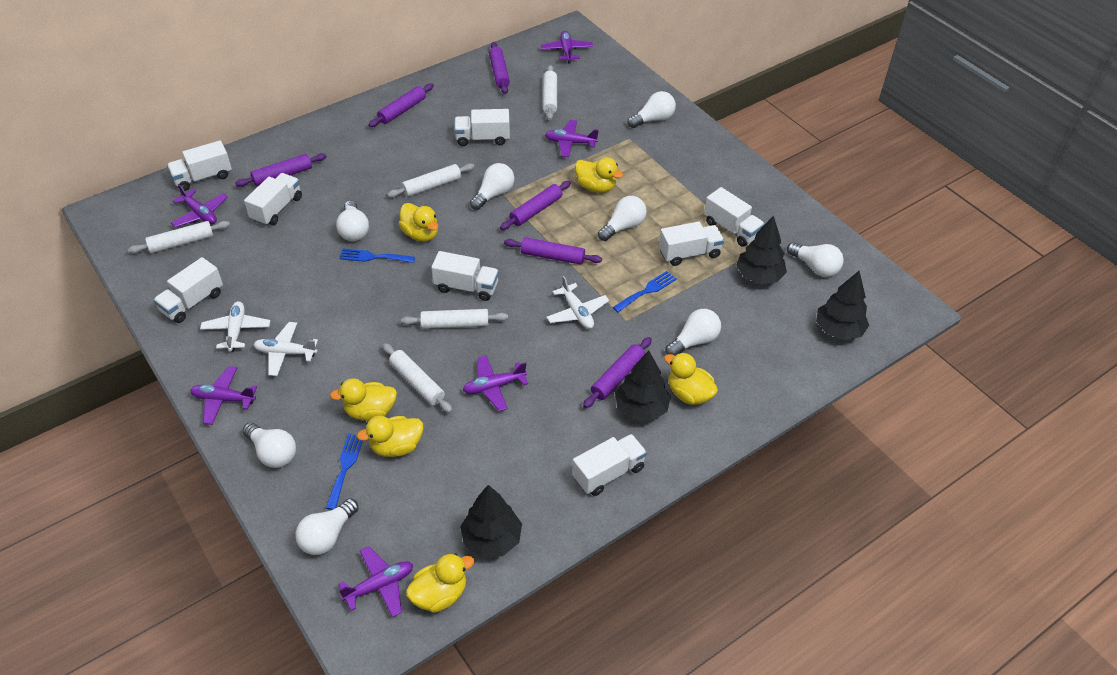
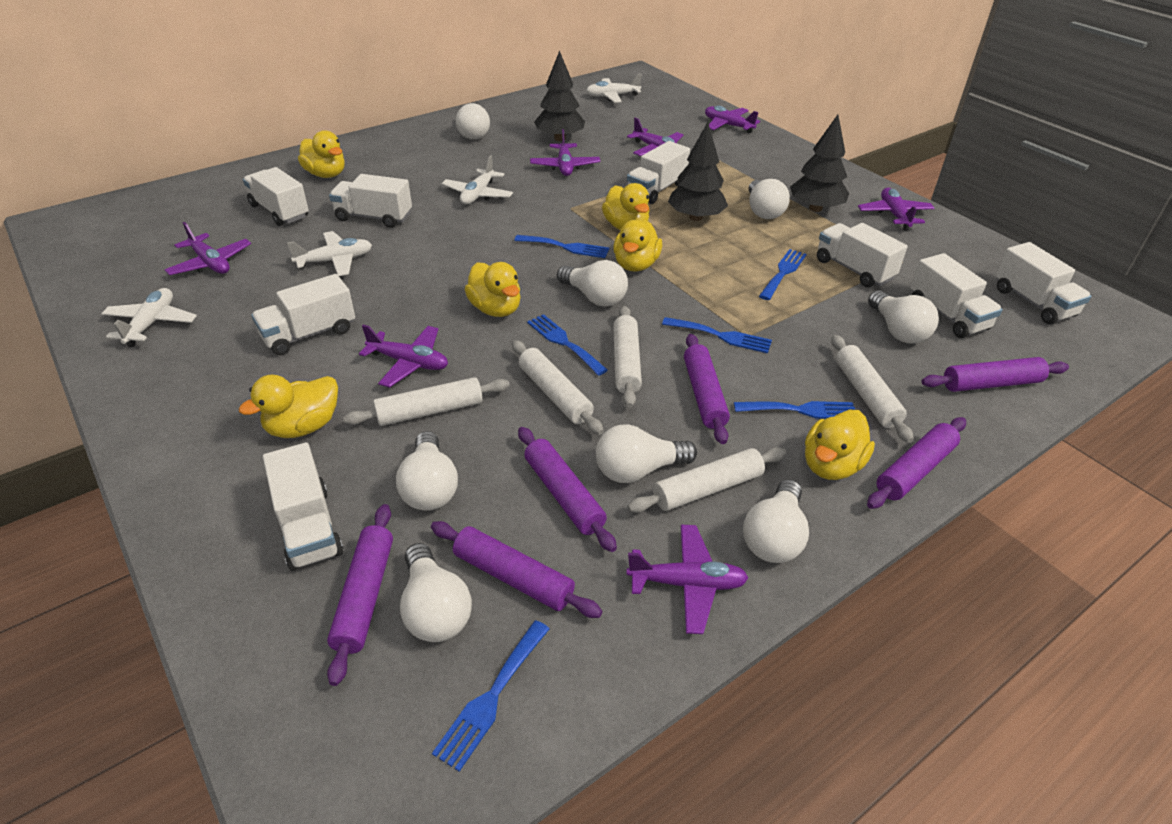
black tree: [460,485,522,557] [615,350,671,421] [736,216,787,284] [816,271,869,340] = 4 -> [534,51,585,141] [668,122,728,221] [790,115,849,212] = 3
blue fork: [326,434,363,510] [339,249,415,263] [613,271,677,313] = 3 -> [432,620,550,772] [514,235,609,258] [527,314,608,376] [662,317,772,353] [734,401,855,419] [759,249,807,300] = 6
purple plane: [171,184,228,227] [190,366,257,425] [338,547,413,617] [463,356,528,411] [541,31,593,64] [545,120,599,157] = 6 -> [165,222,251,275] [359,325,448,388] [530,129,600,176] [627,118,683,156] [627,525,748,634] [705,106,760,133] [858,188,935,231] = 7
white plane: [200,301,270,352] [253,322,318,376] [546,276,609,329] = 3 -> [101,288,197,347] [287,231,372,276] [441,156,513,205] [586,74,642,103] = 4

